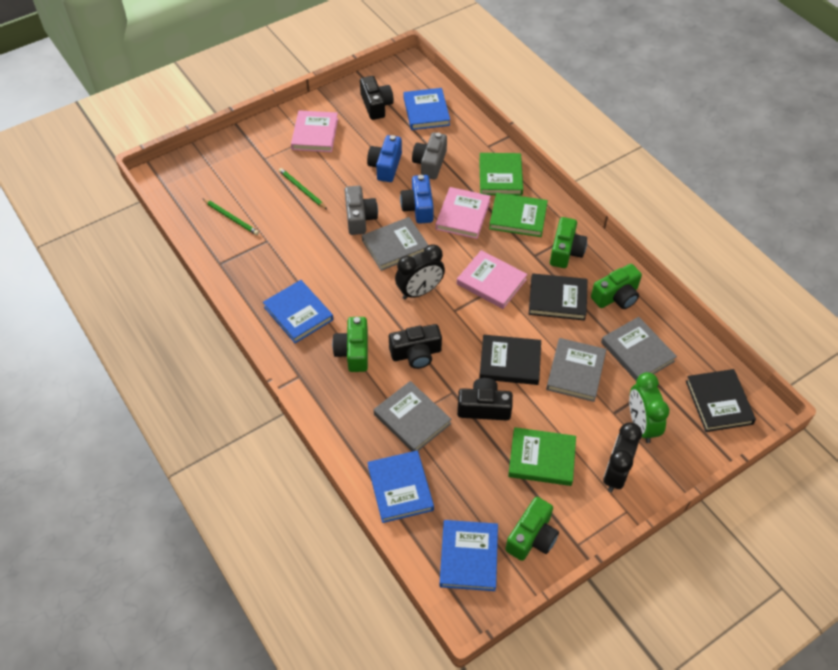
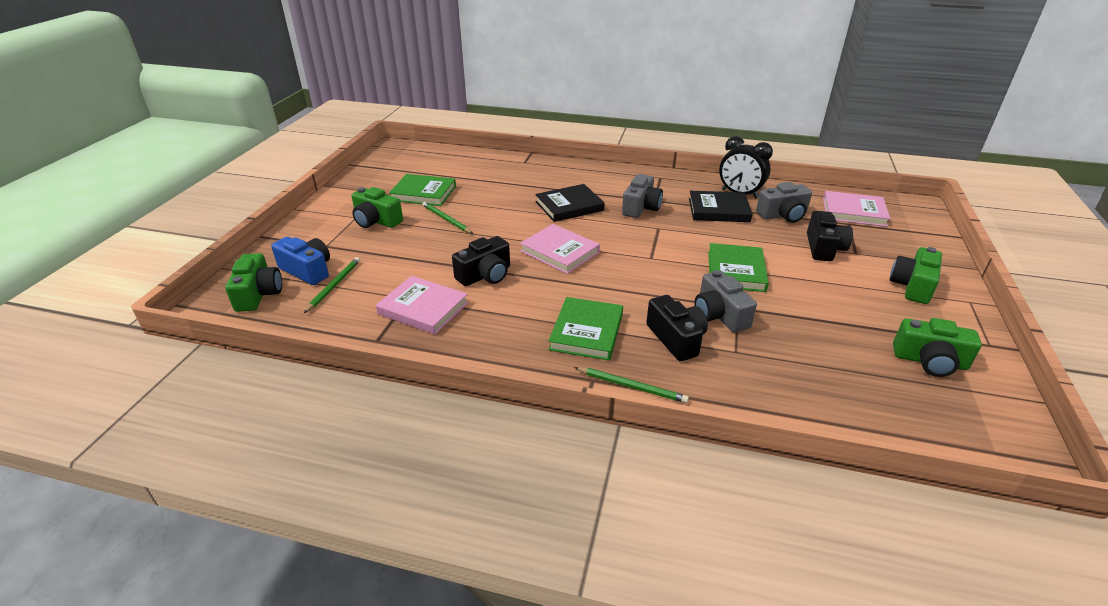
black book: [479,335,541,385] [529,273,588,320] [686,369,756,432] = 3 -> [535,184,605,222] [689,191,753,222] = 2
black clock: [395,244,445,300] [603,422,642,493] = 2 -> [719,136,773,198] = 1
blue book: [263,280,333,343] [368,451,434,523] [403,88,450,130] [439,520,498,591] = 4 -> none = 0
blue camera: [367,135,402,182] [400,175,434,224] = 2 -> [271,237,330,285] = 1
green clock: [629,372,669,443] = 1 -> none = 0
green pencil: [203,199,259,235] [279,168,327,209] = 2 -> [304,257,360,313] [422,202,473,234] [574,367,689,403] = 3
grey book: [362,217,428,271] [374,381,451,451] [546,338,606,402] [601,317,677,381] = 4 -> none = 0
grey camera: [345,186,378,235] [412,132,447,179] = 2 -> [622,174,663,218] [694,270,757,333] [756,182,812,223] = 3

